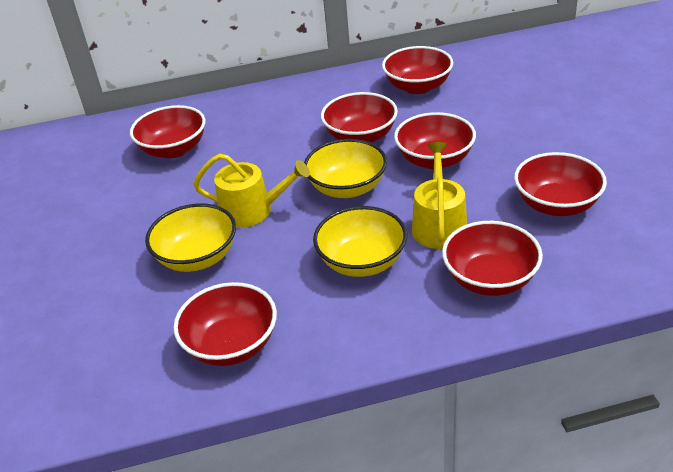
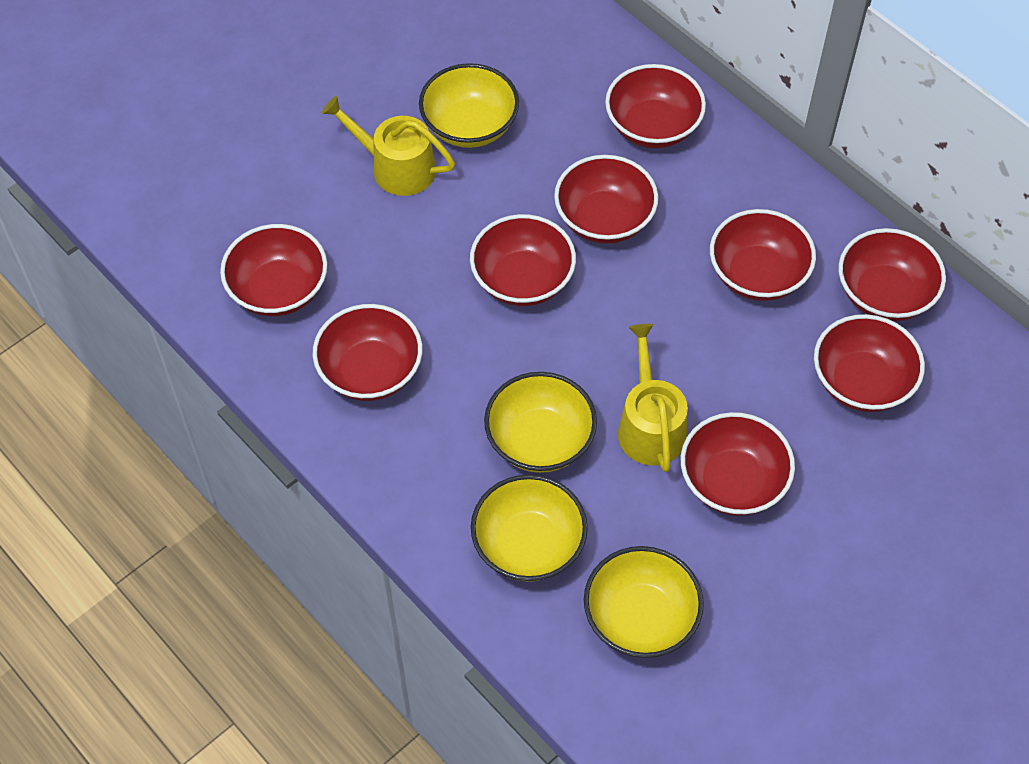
red bowl: [130,105,205,158] [173,282,277,366] [321,92,398,142] [382,46,453,94] [394,112,476,169] [442,221,543,296] [514,152,607,216] = 7 -> [220,224,327,316] [313,304,422,401] [470,214,576,306] [554,155,658,244] [605,64,706,148] [681,412,795,516] [710,209,816,301] [814,314,925,412] [839,228,946,321] = 9
yellow bowl: [145,203,236,272] [304,139,387,198] [313,206,407,277] = 3 -> [419,63,519,148] [471,474,588,582] [484,372,597,473] [584,546,704,658] = 4

